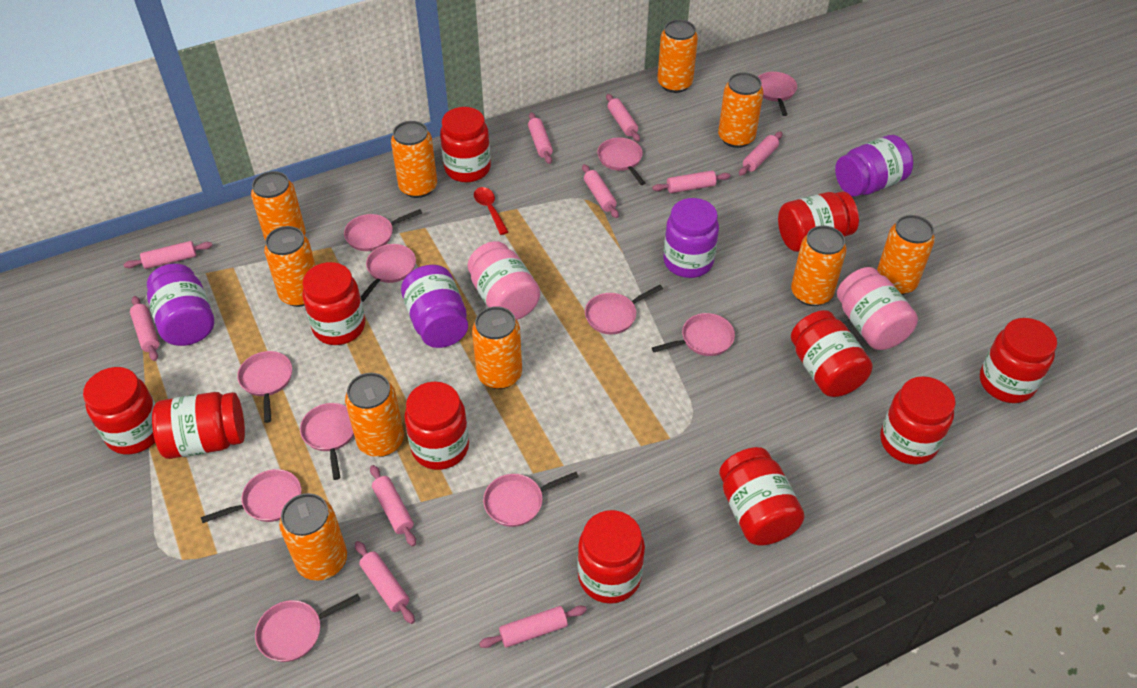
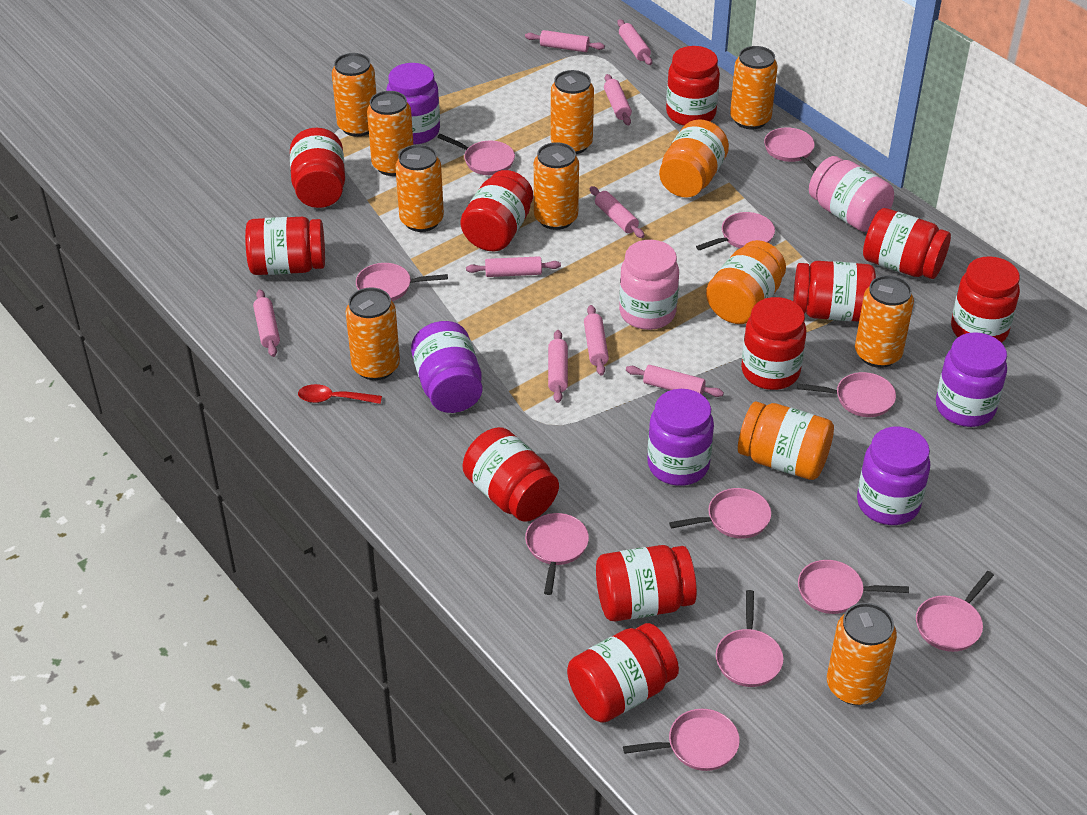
orange can: [251,171,306,240] [264,226,316,307] [279,493,347,581] [345,373,404,457] [391,121,437,198] [472,306,522,389] [657,20,698,93] [718,72,763,148] [791,226,847,306] [877,215,935,295] = 10 -> [332,53,376,137] [346,287,400,380] [367,91,413,176] [395,144,444,232] [534,142,579,230] [551,70,594,154] [730,46,778,129] [827,603,897,705] [855,275,914,368] = 9
orange jar: none = 0 -> [659,119,729,198] [706,240,786,324] [738,402,834,480] = 3
pink rolling pin: [124,241,212,269] [130,296,160,361] [355,541,415,624] [370,465,416,547] [479,606,587,648] [528,112,553,164] [582,164,619,218] [606,94,640,142] [652,171,731,193] [739,132,783,176] = 10 -> [253,289,280,357] [466,256,561,277] [525,30,605,52] [548,330,568,403] [584,305,609,376] [590,186,645,238] [604,74,632,125] [617,19,652,65] [626,365,724,397] = 9
purple jar: [147,264,214,346] [401,265,468,348] [663,198,719,278] [835,135,913,197] = 4 -> [386,63,440,145] [411,321,482,413] [647,389,714,486] [857,427,930,525] [936,332,1007,427] = 5

